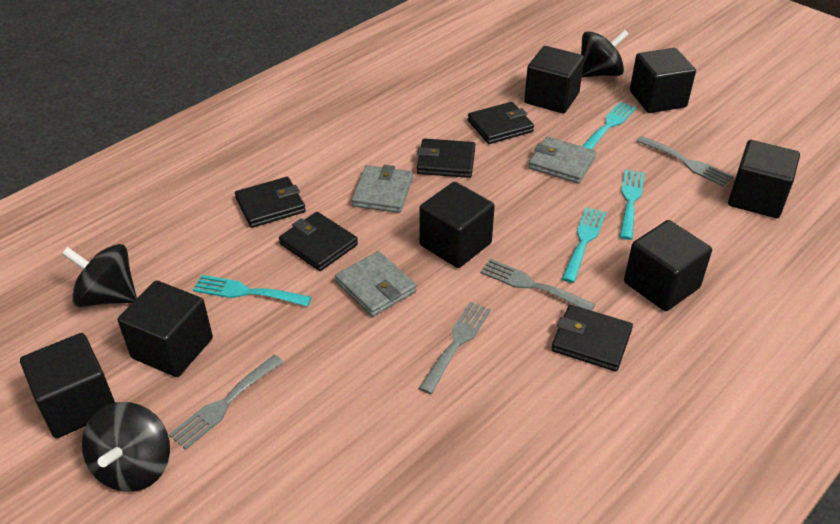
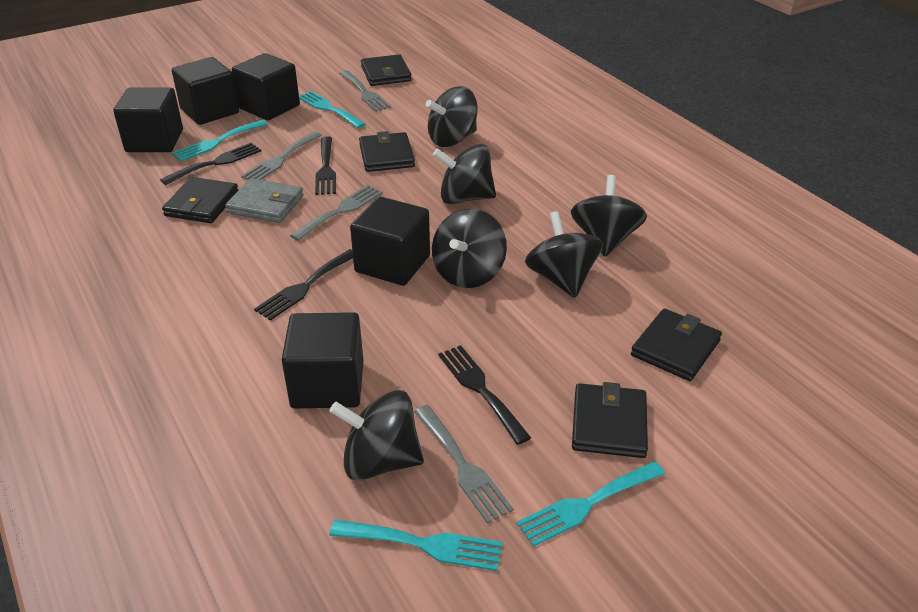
black cube: [20,333,115,438] [118,280,213,377] [419,182,495,268] [524,46,584,113] [624,220,712,311] [630,48,696,113] [728,140,800,218] = 7 -> [113,88,183,152] [172,57,239,125] [232,53,300,121] [282,312,364,409] [350,196,430,286] = 5
black fork: none = 0 -> [160,143,261,185] [254,249,353,320] [315,136,336,195] [438,345,531,445] = 4
black spinning top: [62,244,137,307] [82,402,170,492] [581,29,629,77] = 3 -> [330,390,424,481] [426,86,478,147] [432,209,507,288] [433,144,496,204] [525,211,603,298] [571,175,647,257] = 6
grey wallet: [335,251,417,317] [351,165,413,213] [528,137,596,184] = 3 -> [225,178,303,223] = 1

